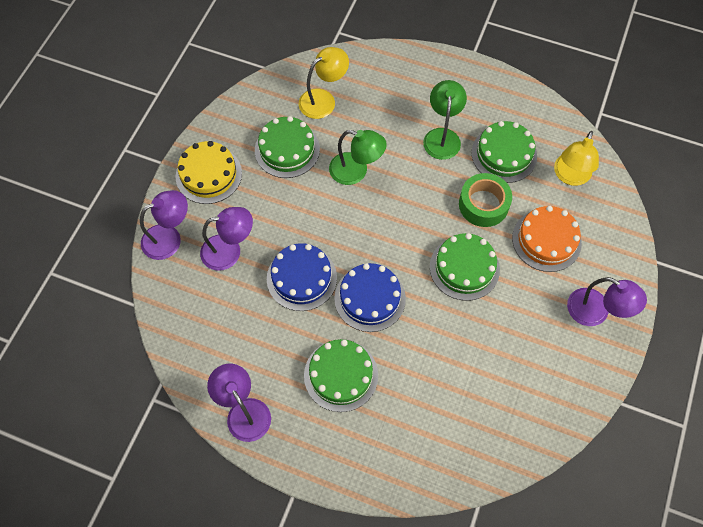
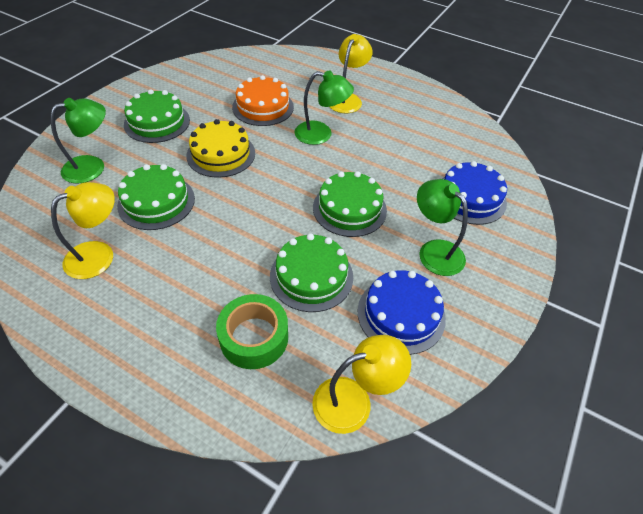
green lamp: [329,130,387,185] [423,80,467,160] = 2 -> [51,98,106,184] [294,71,354,145] [417,179,468,276] = 3
purple lamp: [140,190,188,260] [200,207,253,271] [207,364,271,442] [567,277,647,326] = 4 -> none = 0
yellow lamp: [299,47,349,119] [554,131,599,186] = 2 -> [51,182,115,279] [312,335,411,434] [330,34,372,113] = 3

